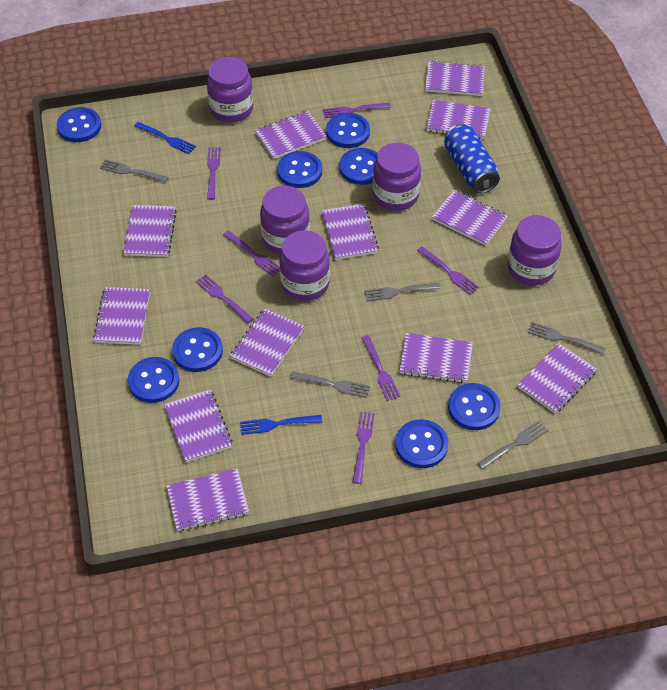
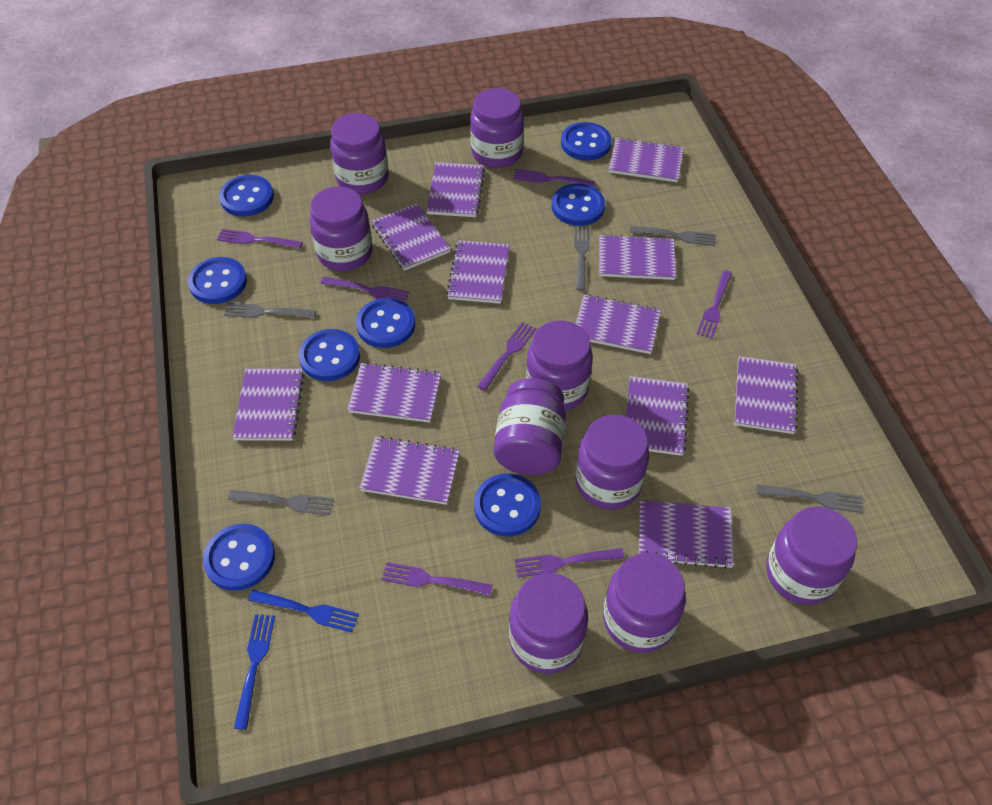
blue can: [444,123,500,193] = 1 -> none = 0
purple jar: [207,57,253,123] [260,186,310,254] [279,230,330,301] [373,143,421,211] [508,215,562,285] = 5 -> [309,186,373,271] [330,113,389,194] [470,88,524,168] [494,378,566,475] [509,573,588,674] [526,320,593,411] [575,415,649,510] [603,553,686,653] [766,506,857,605] = 9

